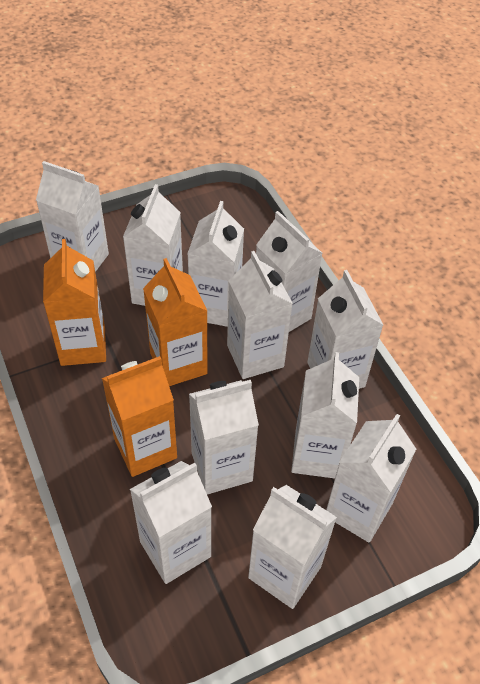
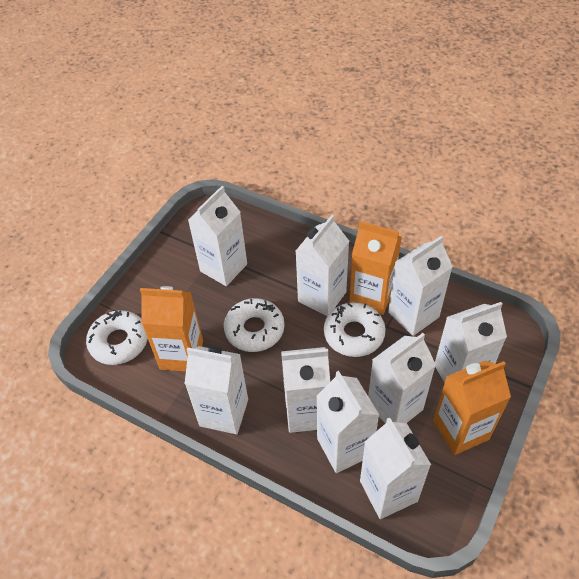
white carton: [36,161,109,272] [123,184,183,306] [130,461,212,584] [187,201,244,327] [189,380,259,495] [227,251,293,379] [248,485,337,609] [256,211,323,332] [291,352,359,479] [307,270,383,389] [326,414,416,543] = 11 -> [185,346,248,434] [188,186,247,286] [281,347,330,433] [296,215,349,316] [316,371,379,473] [360,418,431,519] [368,333,436,424] [388,236,453,336] [435,302,507,383] = 9
white donut: none = 0 -> [86,310,148,365] [224,298,285,352] [324,302,386,357] = 3

